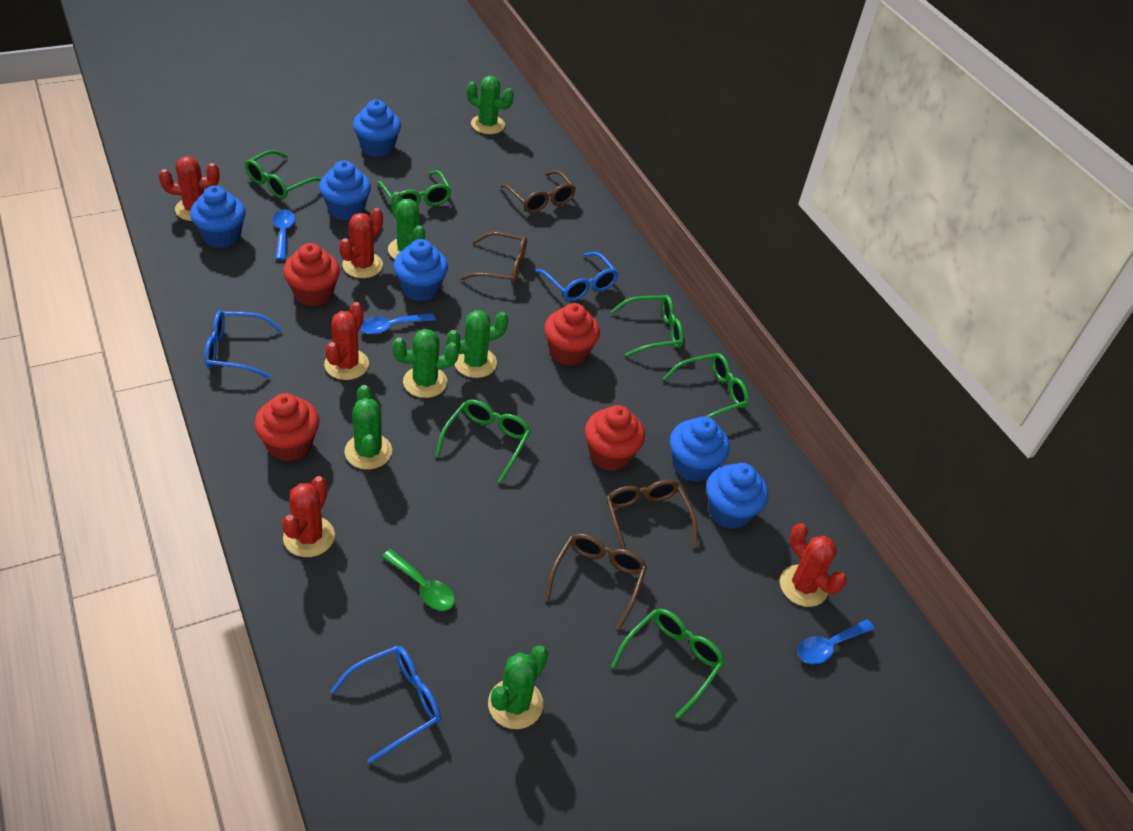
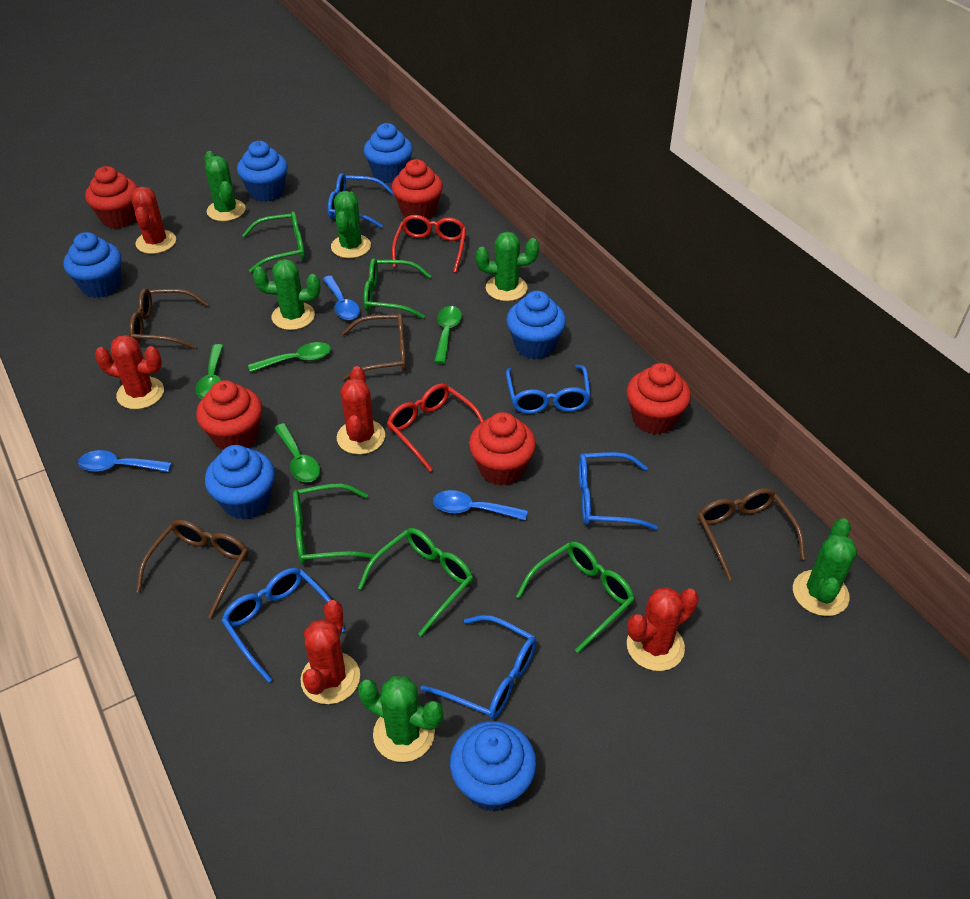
blue glasses: [205,310,283,378] [330,646,441,764] [535,252,618,301] = 3 -> [221,568,345,683] [328,173,393,228] [420,615,537,719] [506,365,591,414] [579,452,658,530] = 5
green glasses: [245,150,322,199] [377,170,451,206] [435,399,531,483] [611,295,684,357] [611,608,725,719] [663,353,749,418] = 6 -> [242,211,305,273] [293,484,376,564] [358,528,473,637] [364,258,431,319] [516,541,635,653] = 5
green spoon: [382,549,455,611] = 1 -> [196,344,224,399] [248,342,331,372] [274,423,320,482] [434,306,462,364] = 4
red cupcake: [254,393,320,462] [283,243,340,307] [544,303,600,366] [585,405,645,471] = 4 -> [85,166,138,229] [196,380,262,450] [392,159,443,219] [469,412,536,486] [626,363,691,435] = 5
red glasses: none = 0 -> [387,383,484,472] [392,215,466,273] = 2

